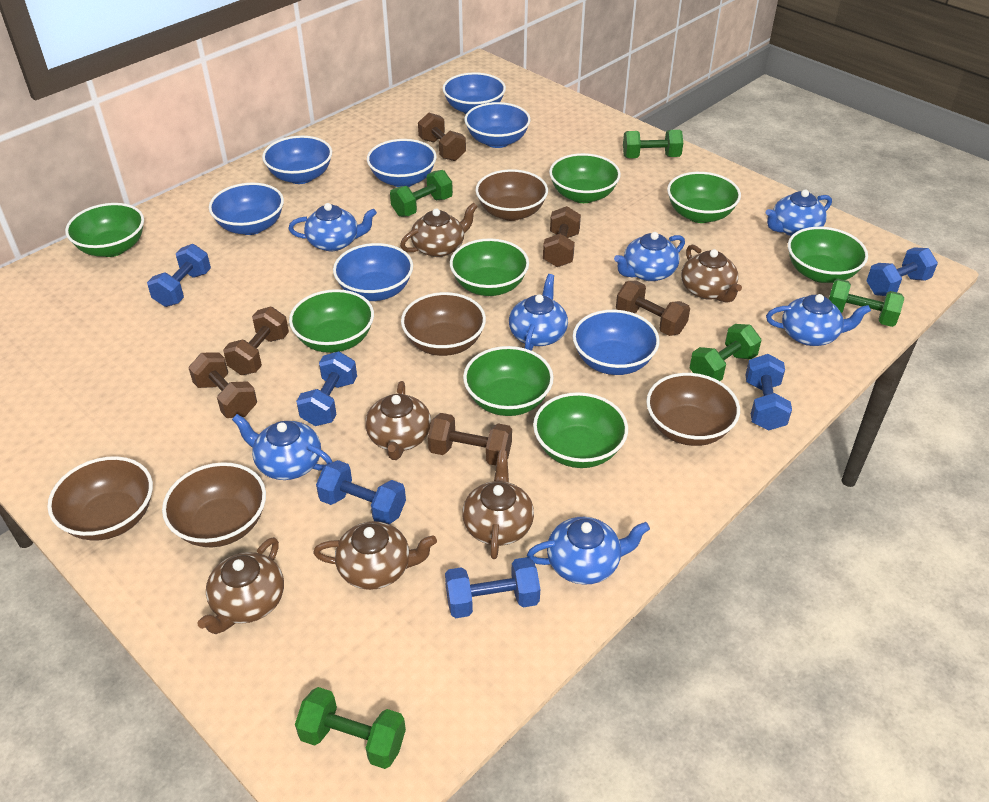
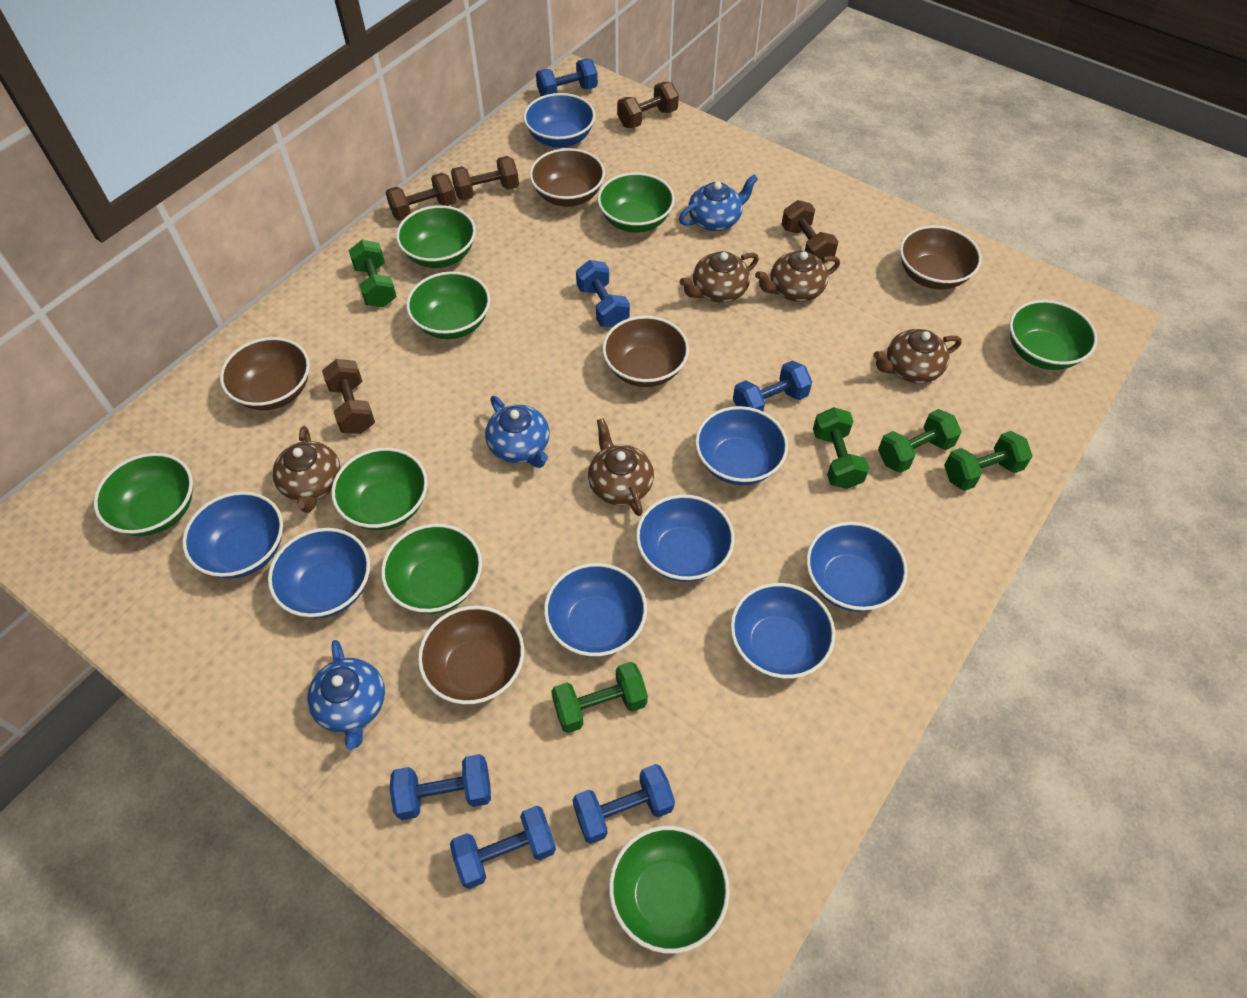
blue bowl: [209,183,284,235] [262,136,332,184] [333,243,413,301] [367,139,437,187] [443,72,506,114] [464,102,531,148] [573,310,660,375] = 7 -> [182,491,283,579] [268,528,370,618] [523,93,595,148] [544,563,647,657] [636,494,734,582] [695,406,788,485] [730,583,835,679] [806,522,908,612] = 8
blue teapot: [232,414,332,480] [289,203,377,251] [509,274,568,351] [527,517,650,585] [614,232,685,281] [765,189,832,236] [766,294,871,346] = 7 -> [307,640,385,750] [485,396,550,468] [679,175,758,231] = 3
brown dumbbell: [189,352,257,418] [223,307,289,375] [418,113,466,161] [428,413,512,465] [543,206,581,267] [616,281,690,336] = 6 -> [322,359,375,434] [386,173,456,221] [451,156,519,200] [617,82,679,128] [781,200,839,264] = 5
brown teapot: [198,537,284,634] [313,521,437,590] [365,381,431,460] [400,202,478,257] [462,450,534,559] [681,245,742,303] = 6 -> [272,426,341,513] [588,418,654,516] [680,251,759,303] [755,251,840,302] [873,329,962,383] = 5

